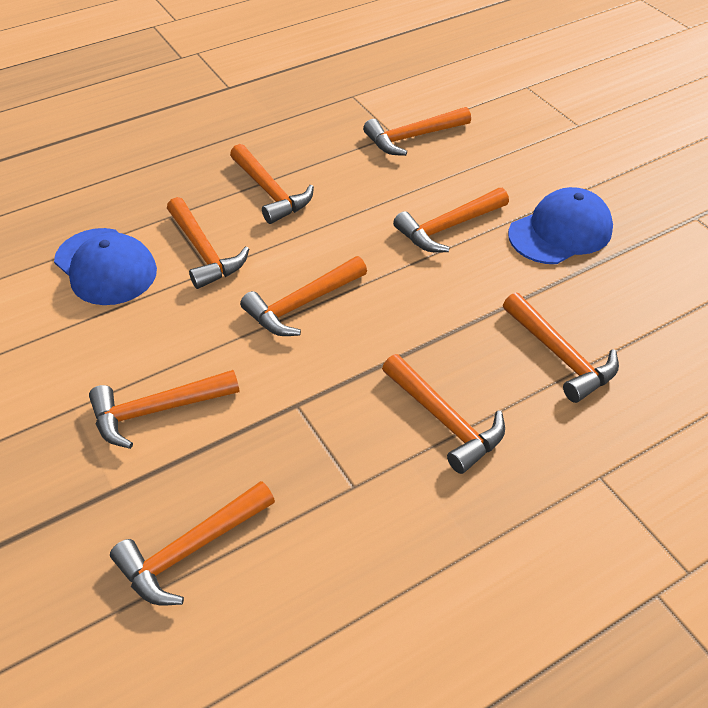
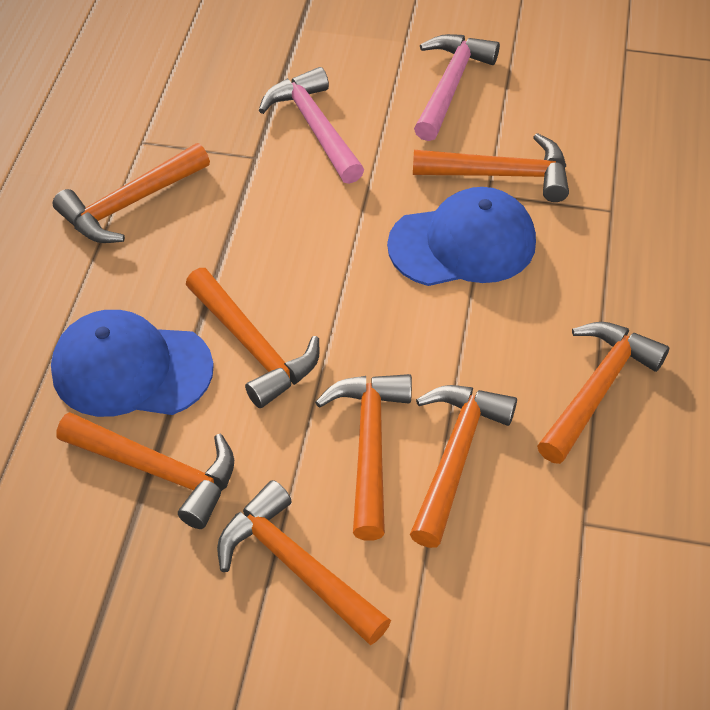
orange hammer: [89,370,240,449] [110,481,275,605] [167,197,249,289] [230,144,314,224] [240,256,367,336] [363,107,471,156] [382,354,505,474] [393,188,509,253] [503,292,619,403] = 9 -> [53,143,210,243] [56,412,234,529] [185,268,320,408] [217,480,391,645] [315,374,412,541] [410,385,517,548] [413,133,569,202] [537,322,669,464] = 8
pink hammer: none = 0 -> [259,67,364,184] [414,34,500,141] = 2

